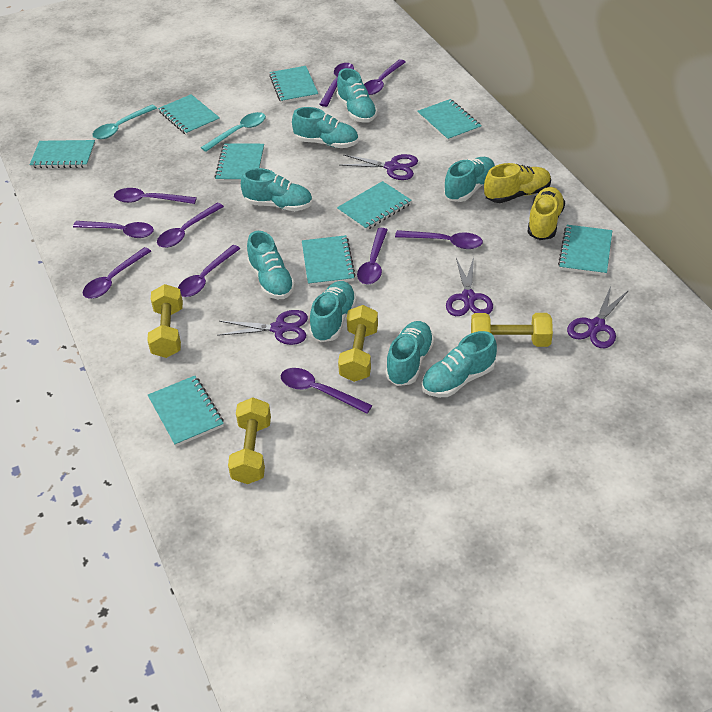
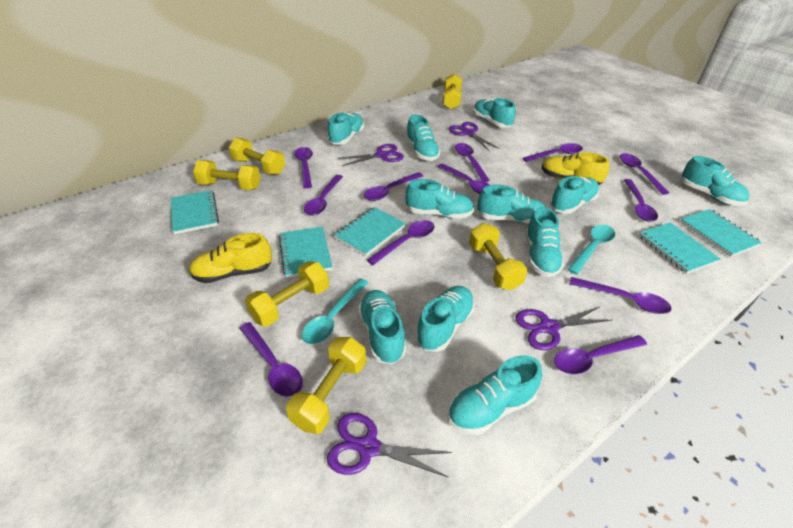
purple spoon: [73,221,154,238] [83,247,151,299] [114,188,197,204] [157,203,224,248] [178,245,241,297] [281,368,373,414] [319,63,354,107] [357,228,388,284] [364,59,406,95] [395,230,483,249] = 10 -> [239,322,303,397] [294,147,313,188] [304,175,343,216] [364,172,423,201] [367,220,435,265] [437,163,490,194] [455,143,490,182] [523,143,583,162] [554,335,647,374] [569,277,671,314] [620,153,669,195] [624,179,658,222] = 12
turquoise notebook: [30,140,95,168] [148,376,224,447] [158,94,220,135] [215,143,264,182] [269,66,318,103] [302,235,356,286] [337,181,412,230] [417,99,481,141] [558,225,612,276] = 9 -> [171,190,219,234] [279,226,332,278] [334,207,406,256] [638,222,721,274] [680,209,762,257] = 5
turquoise shoe: [241,168,312,211] [247,231,295,299] [292,107,358,148] [309,281,357,342] [337,68,378,123] [385,321,434,386] [422,331,497,397] [444,157,495,202] = 8 -> [328,112,364,145] [358,290,406,365] [405,179,474,219] [406,115,441,161] [415,286,475,352] [448,355,542,435] [473,98,516,128] [477,185,545,224] [525,207,564,277] [550,176,599,214] [682,156,749,206] = 11
yellow dumbbell: [147,284,183,358] [228,397,271,484] [338,305,378,382] [471,313,553,347] = 4 -> [193,160,261,190] [229,137,285,175] [245,261,329,327] [286,337,366,434] [443,74,462,110] [469,223,527,290] = 6

